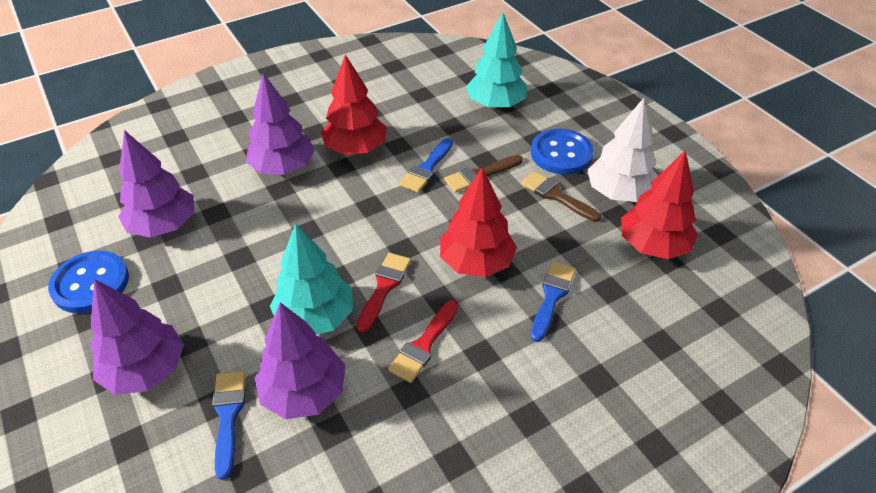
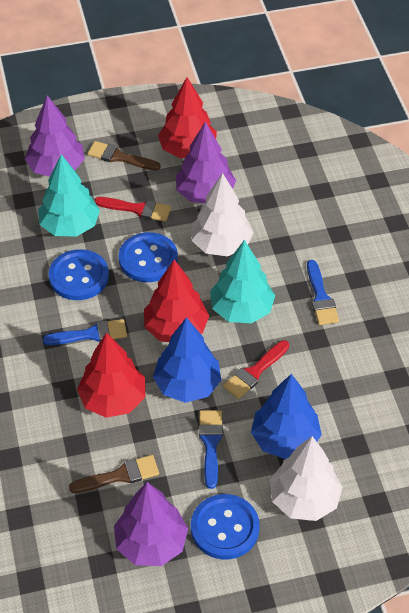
blue button: [48,251,129,313] [531,129,594,175] = 2 -> [49,249,109,300] [119,232,178,282] [191,494,259,560] = 3
blue tree: none = 0 -> [153,317,221,403] [251,374,322,459] = 2
purple tree: [90,279,184,395] [119,130,194,238] [246,73,315,175] [255,302,346,419] = 4 -> [25,95,85,177] [114,482,188,566] [176,122,236,203] = 3
white tree: [587,98,658,202] = 1 -> [191,173,254,256] [270,436,342,521] = 2

